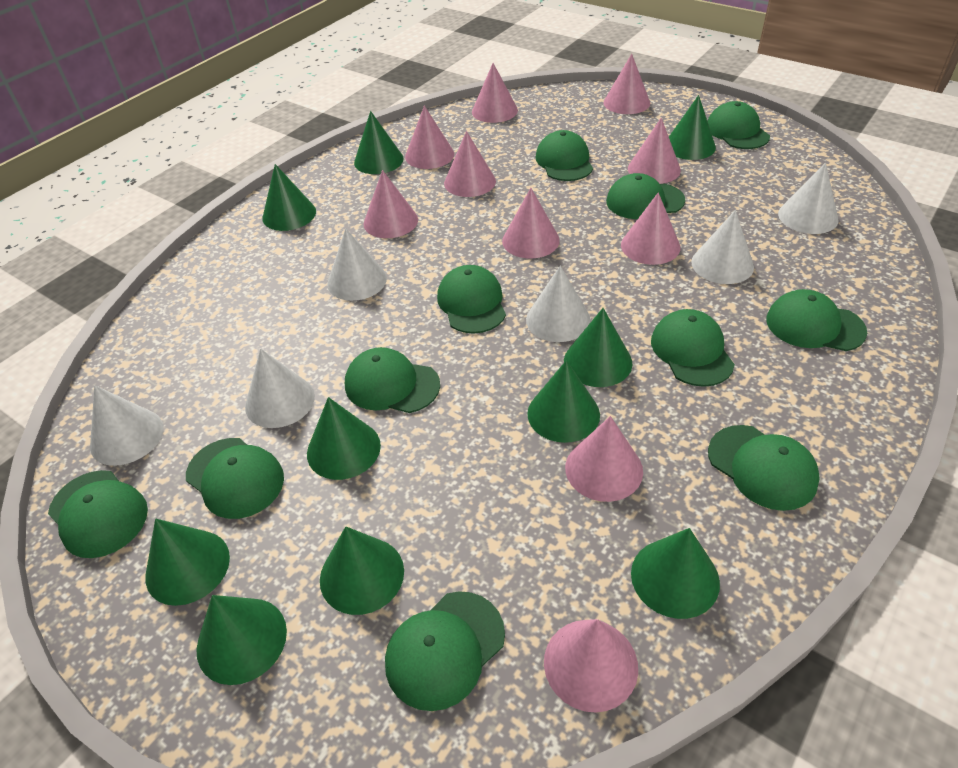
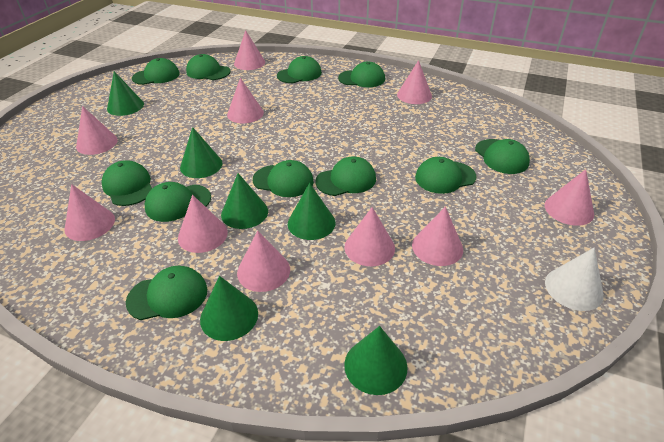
green cone: [145,519,230,606] [196,595,287,685] [262,164,316,231] [307,397,381,480] [320,526,404,615] [354,111,404,174] [527,360,600,443] [564,308,633,387] [631,528,720,619] [669,95,716,160] = 10 -> [107,71,144,116] [180,127,223,178] [200,276,258,341] [221,173,268,229] [288,183,335,240] [344,326,408,395] = 6
white cone: [90,385,164,466] [245,349,315,428] [327,228,387,301] [526,266,591,342] [691,210,754,284] [778,163,838,234] = 6 -> [545,248,604,311] = 1

